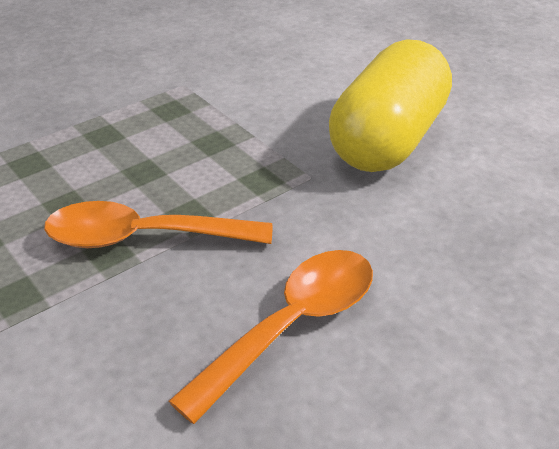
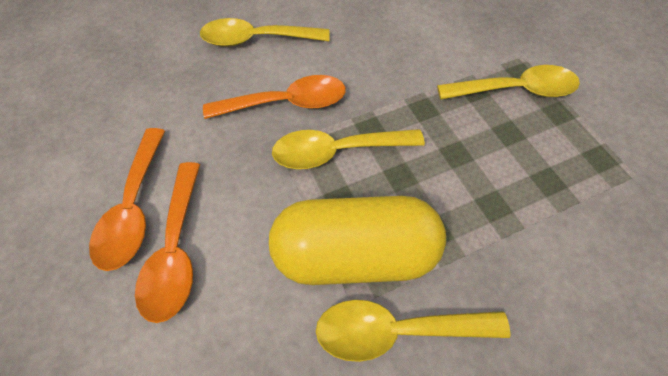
orange spoon: [44,201,272,248] [169,250,373,424] = 2 -> [89,128,165,271] [135,162,200,323] [203,75,346,119] = 3
yellow spoon: none = 0 -> [200,18,330,47] [272,129,425,169] [316,300,511,362] [437,65,580,99] = 4

